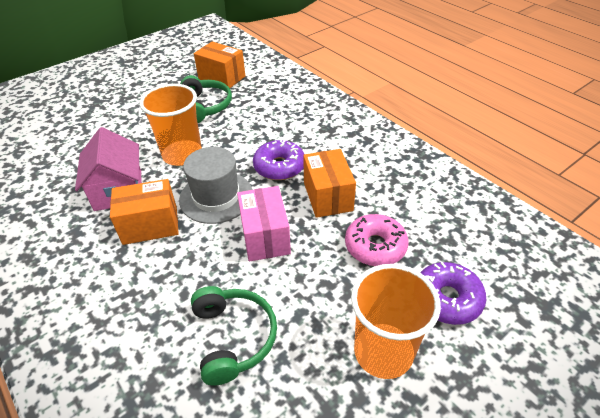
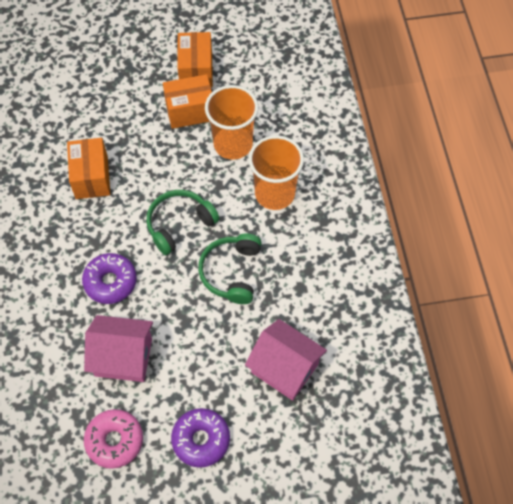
grey hat: [179,147,253,224] = 1 -> none = 0
pink box: [237,186,291,262] = 1 -> none = 0
pink house: [75,127,141,211] = 1 -> [84,315,153,382] [245,319,327,401] = 2

